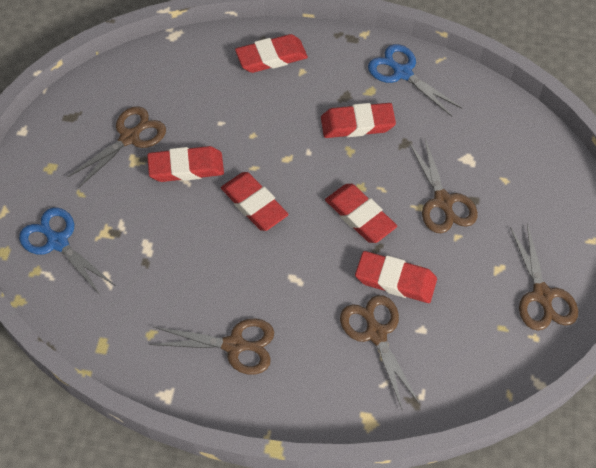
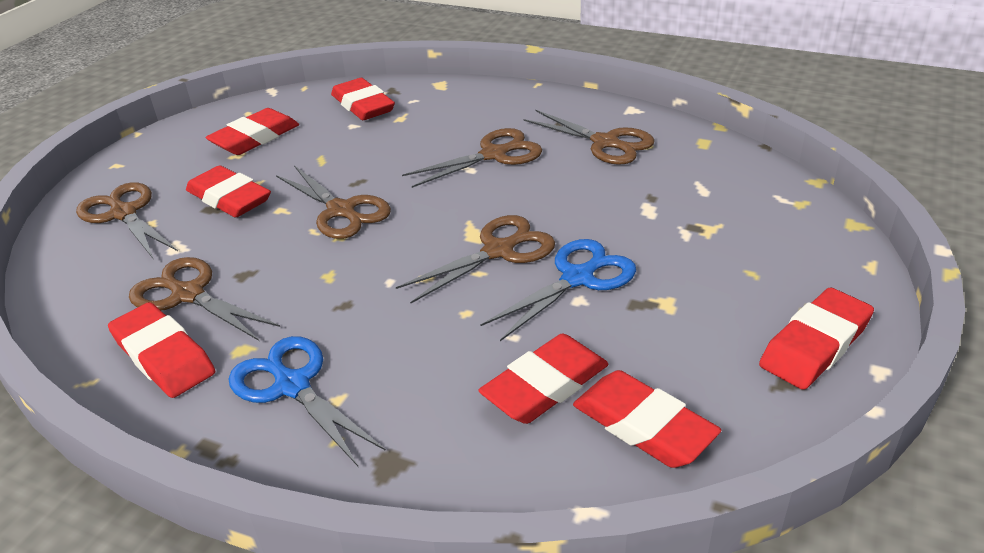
brown scissors: [67,106,166,188] [150,318,274,375] [340,295,420,409] [409,139,478,233] [510,224,578,331] = 5 -> [76,182,178,260] [129,257,280,341] [276,165,391,239] [396,215,555,303] [402,128,542,188] [523,110,655,165] = 6
red eraser: [147,146,224,182] [221,172,289,231] [235,34,308,73] [321,103,396,138] [325,184,397,243] [355,251,437,303] = 6 -> [108,302,215,398] [186,165,271,217] [205,108,299,155] [331,78,395,120] [478,334,609,424] [573,370,722,468] [759,288,874,390] = 7

